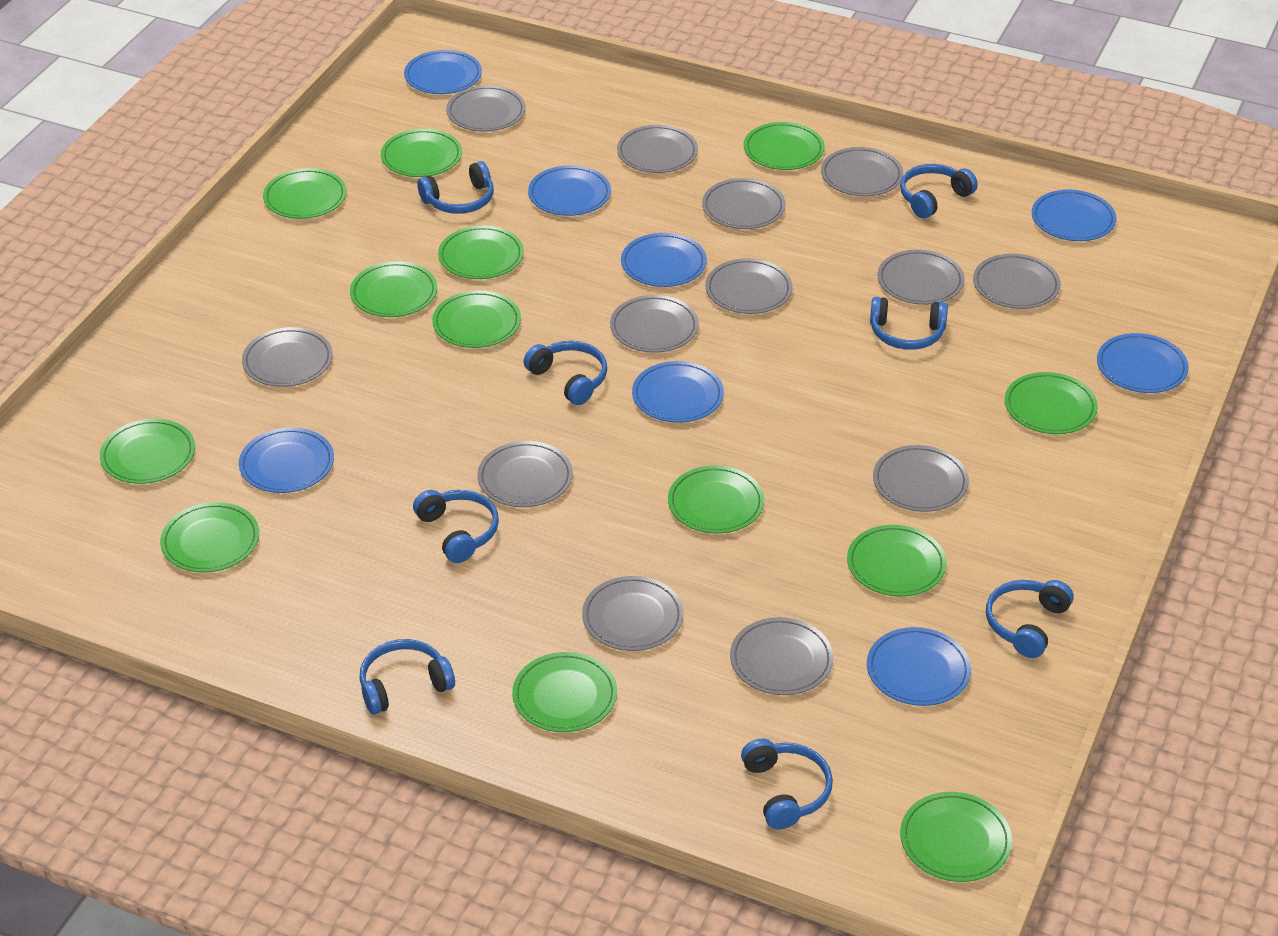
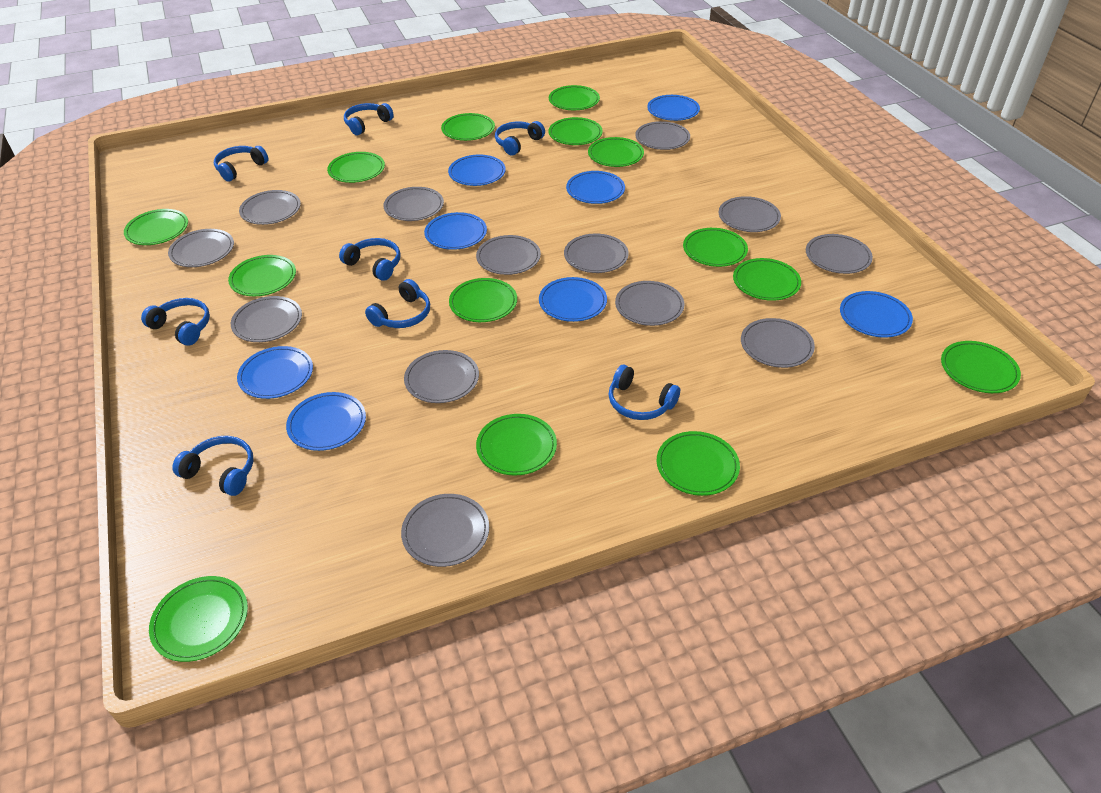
green plate: [100,419,195,484] [160,502,259,572] [263,168,346,219] [350,261,437,317] [381,129,462,177] [432,291,521,348] [438,226,524,279] [512,652,617,732] [668,466,764,534] [744,122,825,170] [847,525,947,597] [900,792,1012,882] [1005,372,1098,434] = 13 -> [124,209,188,245] [149,576,248,662] [228,255,296,296] [327,152,385,183] [441,113,495,141] [449,278,517,322] [476,414,557,476] [549,85,600,110] [549,117,603,145] [588,137,644,167] [656,431,740,496] [683,228,748,267] [733,258,801,301] [941,341,1021,393] = 14

